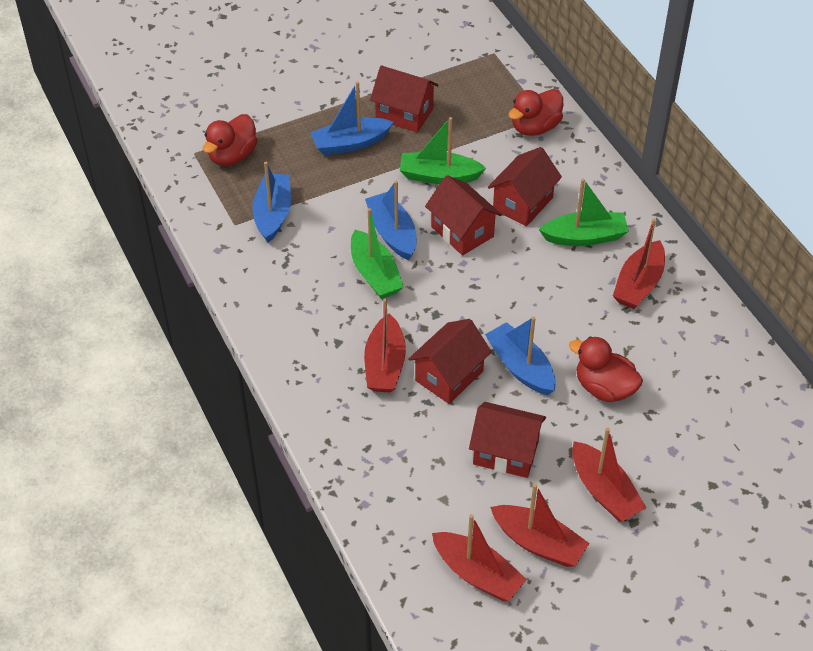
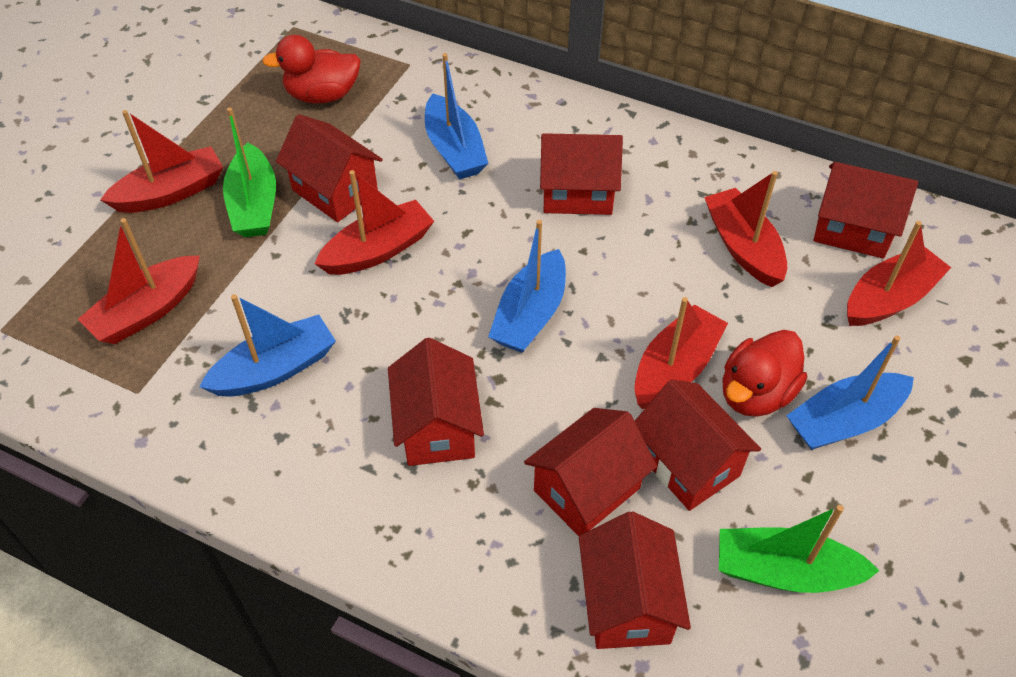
green boat: [351,208,404,299] [400,117,486,184] [539,178,629,246] = 3 -> [223,107,276,237] [719,505,880,593] = 2
red boat: [364,299,406,393] [432,514,527,601] [490,484,590,567] [572,428,646,522] [613,218,665,309] = 5 -> [78,218,200,344] [100,110,223,213] [315,170,434,275] [634,297,728,409] [704,171,787,287] [847,221,951,326] = 6
red duck: [203,114,258,166] [509,89,563,136] [569,337,643,402] = 3 -> [262,35,361,103] [722,330,807,417] = 2
red house: [370,65,439,133] [408,319,492,404] [425,175,502,255] [469,402,546,478] [488,147,562,226] = 5 -> [276,114,383,222] [388,338,484,466] [524,408,657,536] [540,133,623,215] [579,511,691,649] [635,379,761,511] [814,162,918,259] = 7

